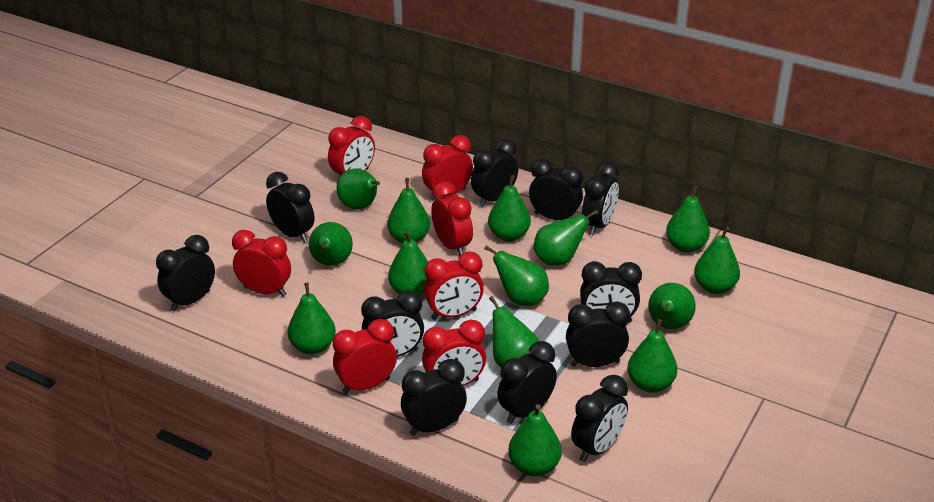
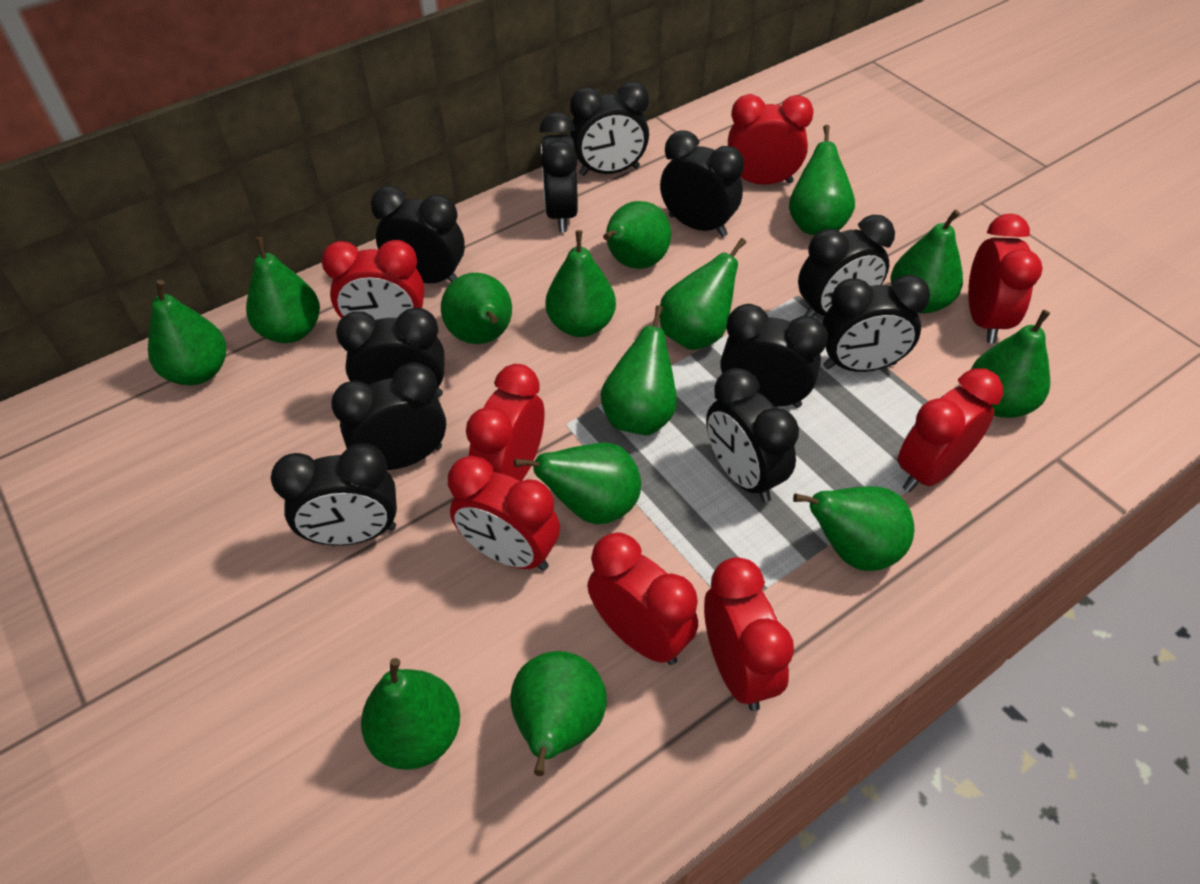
red clock: [232,230,291,297] [328,116,375,182] [333,319,397,394] [422,135,473,201] [422,319,486,386] [424,251,484,320] [431,181,473,256] = 7 -> [322,240,425,320] [448,456,560,571] [466,364,545,481] [587,532,698,665] [704,557,794,711] [728,94,814,185] [898,368,1003,492] [968,214,1043,343] = 8

